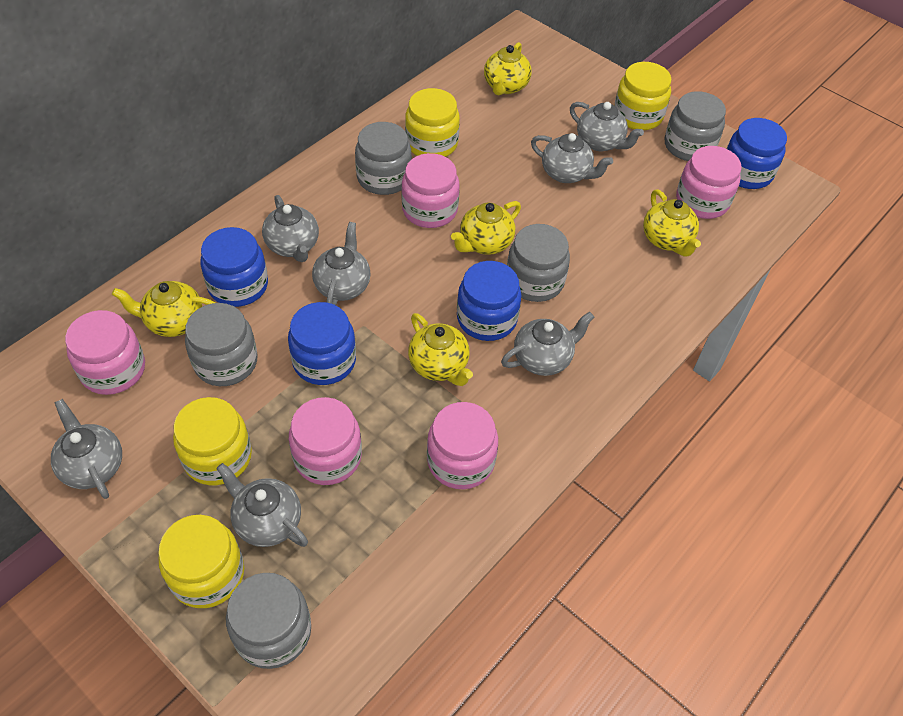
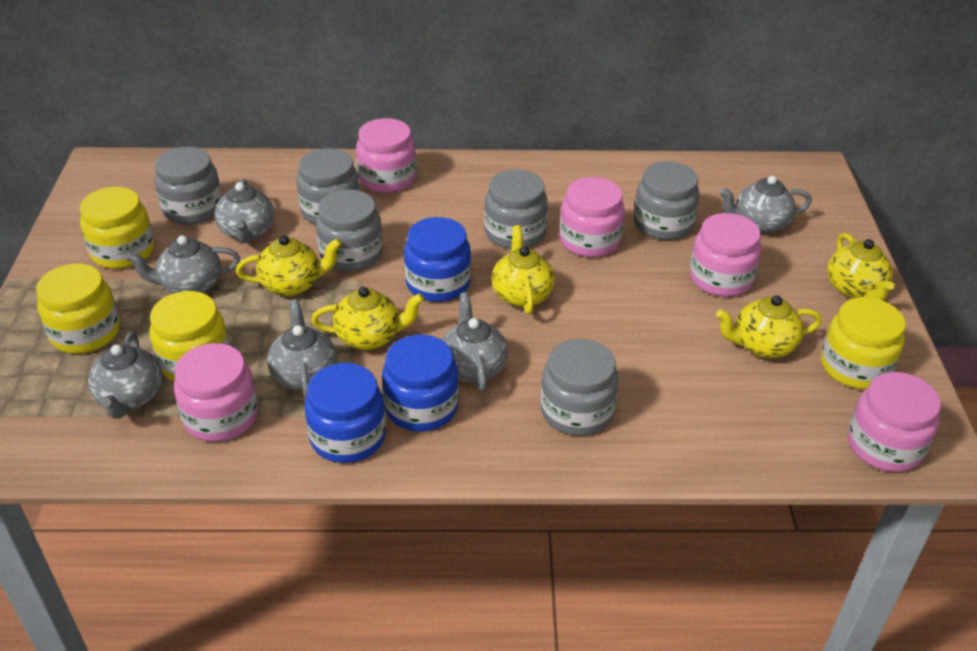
blue jar: [200,227,268,307] [288,302,356,385] [457,261,521,341] [727,118,787,189] = 4 -> [305,363,386,463] [382,335,459,432] [404,217,471,302] = 3
grey jar: [185,303,258,386] [226,573,311,669] [355,122,412,195] [507,224,570,302] [664,91,726,161] = 5 -> [154,147,222,225] [297,148,360,224] [316,189,383,272] [484,170,548,249] [540,339,619,436] [634,161,700,240] = 6
grey teapot: [51,399,122,499] [216,463,308,547] [262,195,319,262] [312,222,371,305] [501,312,594,376] [531,133,613,183] [570,102,644,151] = 7 -> [88,332,162,419] [126,235,240,293] [214,178,275,243] [267,299,337,399] [442,292,508,392] [719,176,812,233] = 6

